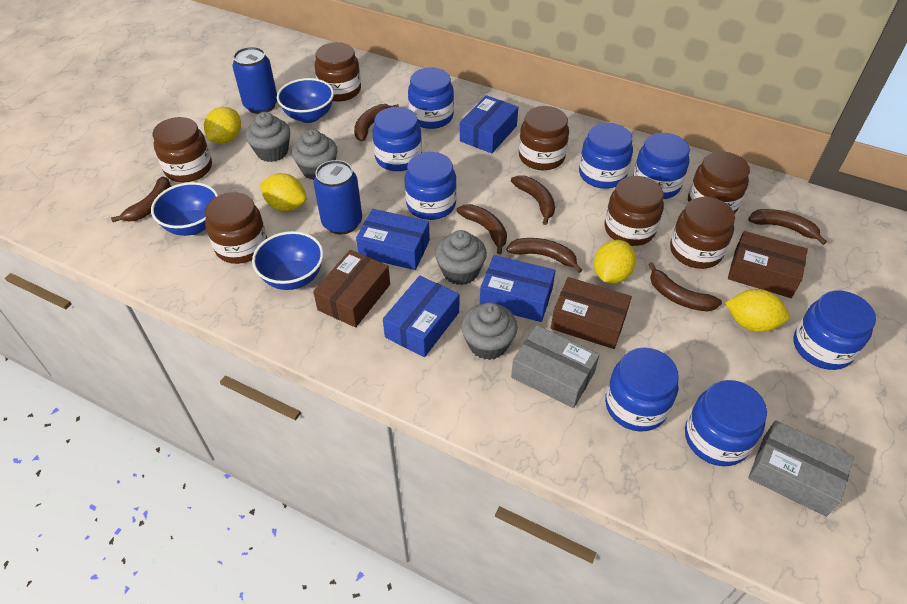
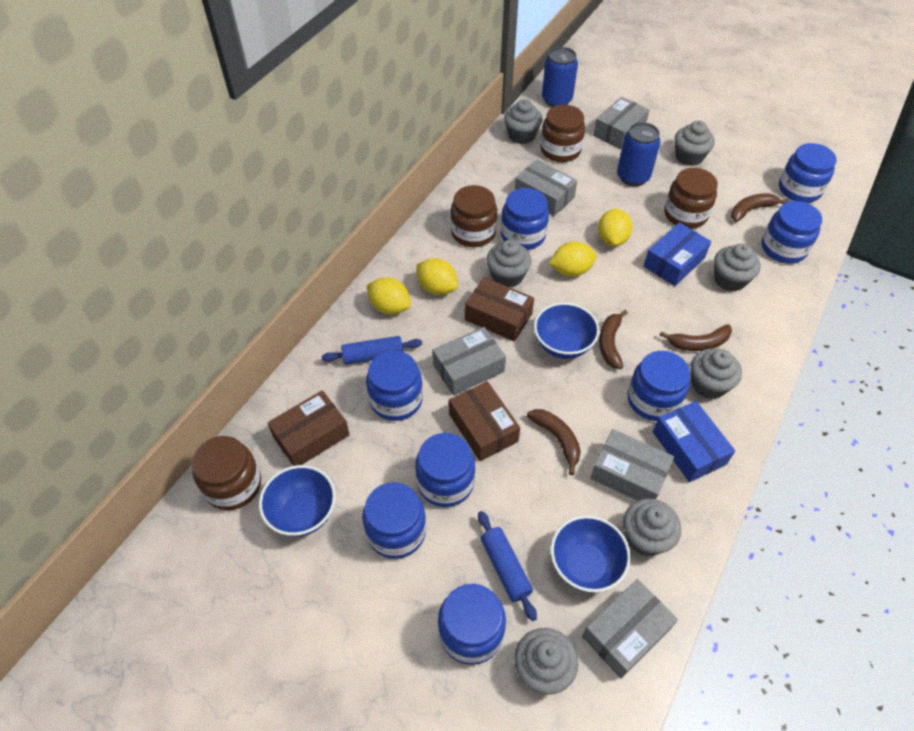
blue box: [356,209,430,270] [383,276,459,357] [460,95,518,153] [480,255,556,322] = 4 -> [643,222,711,286] [653,401,735,482] = 2
blue rolling pin: none = 0 -> [322,336,422,365] [478,511,537,621] = 2
brown banana: [111,176,171,222] [354,104,399,141] [457,204,507,254] [506,238,582,273] [511,175,555,225] [648,262,722,311] [748,209,827,245] = 7 -> [527,409,581,475] [599,310,628,369] [660,325,732,351] [731,194,788,222] = 4
brown jar: [152,117,212,182] [205,192,267,264] [314,42,361,102] [519,106,569,170] [605,176,664,246] [670,197,735,269] [688,152,750,214] = 7 -> [192,436,261,510] [450,185,497,247] [540,105,585,162] [664,168,718,229] = 4
grey box: [511,325,600,408] [748,420,854,517] = 2 -> [433,327,506,396] [515,160,577,216] [582,579,678,679] [591,429,674,501] [593,97,650,149] = 5
grey cupcake: [246,112,290,162] [292,129,337,180] [435,230,487,285] [461,302,518,360] = 4 -> [487,240,531,288] [504,99,542,144] [514,628,578,695] [623,499,681,556] [675,121,715,166] [691,348,742,399] [714,244,761,292] = 7

